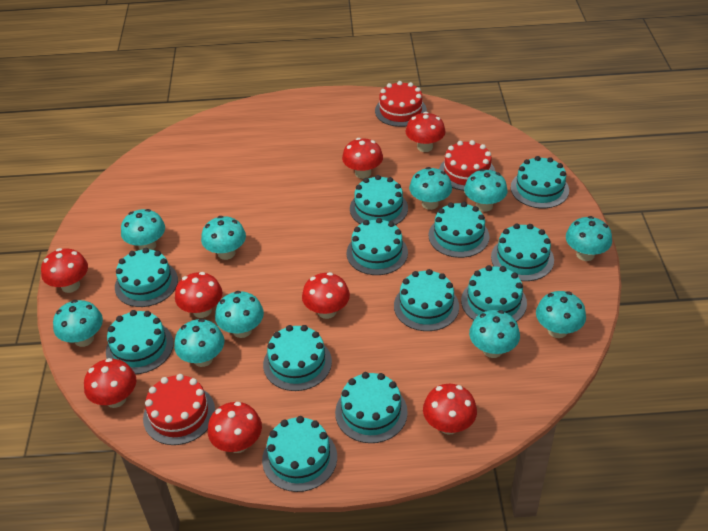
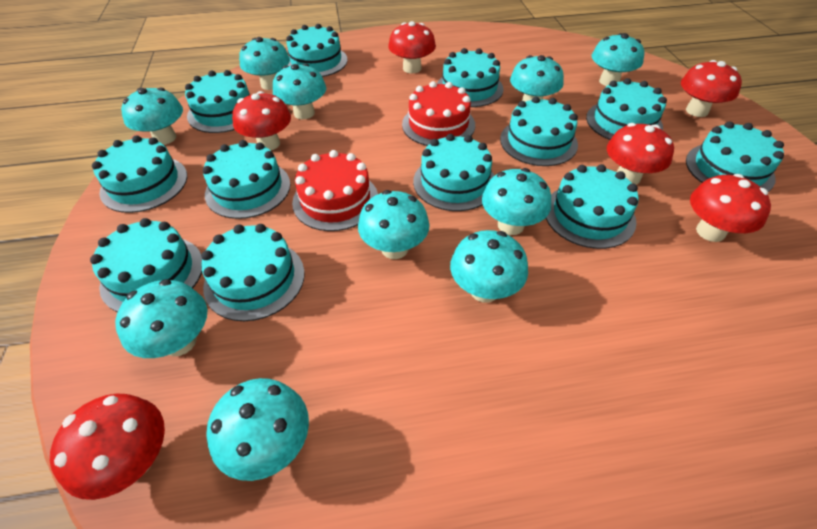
red cake: [143,374,215,445] [375,81,427,127] [439,140,495,191] = 3 -> [292,150,378,231] [402,81,475,146] = 2
red mushroom: [41,248,88,293] [84,358,136,408] [175,272,222,318] [208,402,262,453] [302,272,350,319] [342,138,383,179] [406,112,445,152] [423,384,477,435] = 8 -> [50,393,165,500] [232,91,291,150] [388,21,436,73] [607,123,674,184] [681,60,742,117] [690,174,771,242] = 6

